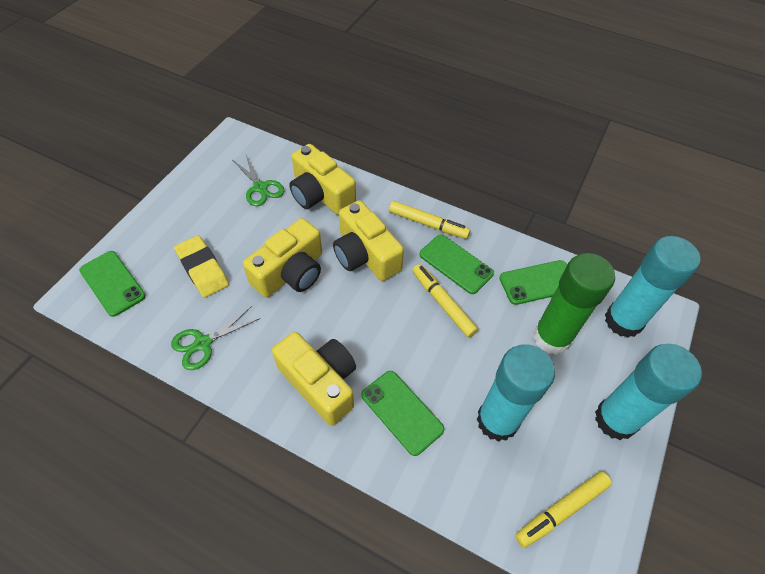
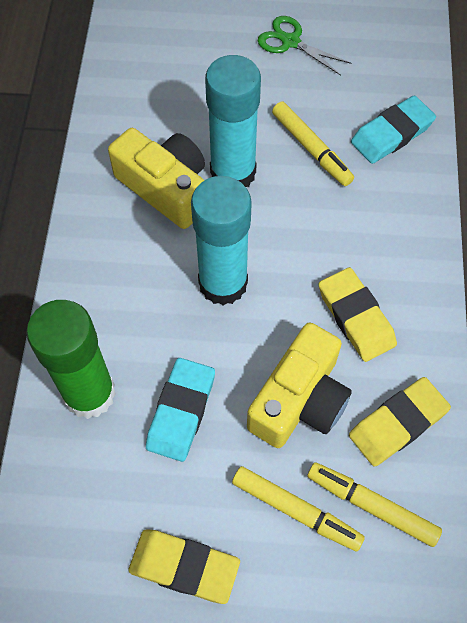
green phone: [79,251,146,317] [361,371,444,456] [420,234,494,294] [499,260,567,305] = 4 -> none = 0
green scissors: [171,306,260,370] [233,155,284,206] = 2 -> [258,16,351,75] = 1
turquoise eraser: none = 0 -> [146,358,215,462] [351,95,436,164] = 2
turquoise glue stick: [477,344,555,442] [595,344,702,440] [605,236,701,338] = 3 -> [191,176,252,305] [205,55,261,187] = 2
yellow camera: [243,218,322,297] [272,332,356,426] [289,144,356,215] [333,200,404,281] = 4 -> [108,128,205,229] [247,322,352,448] = 2
yellow eraser: [174,235,229,298] = 1 -> [128,529,240,604] [319,267,397,362] [349,377,451,467] = 3

